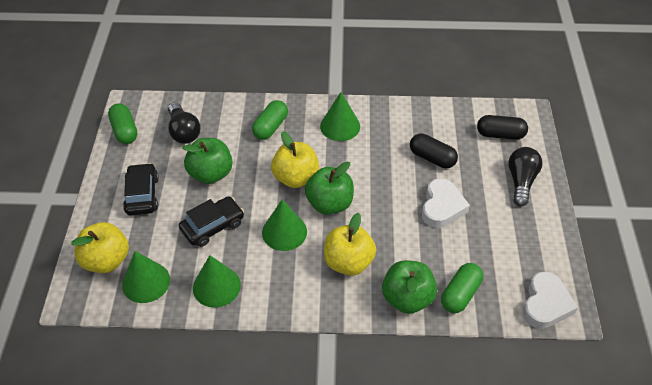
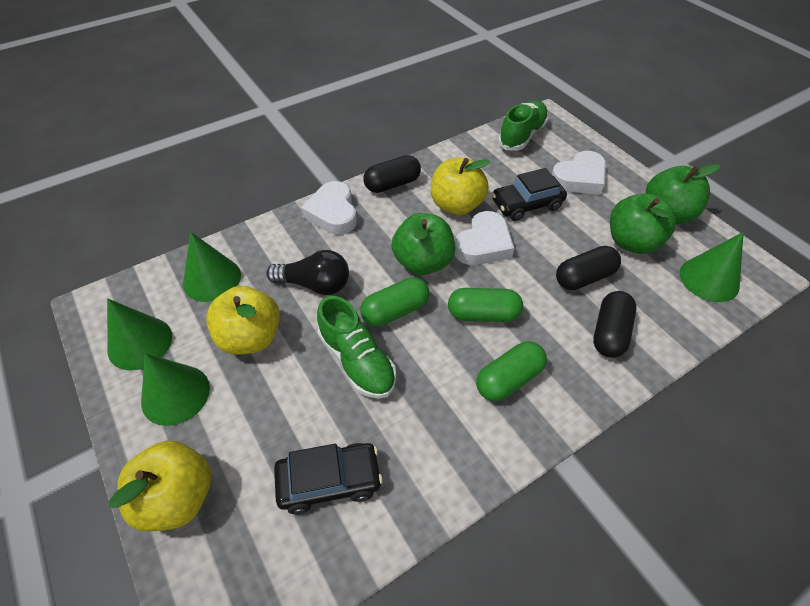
black capsule: [410,133,458,168] [477,115,528,140] = 2 -> [363,155,421,193] [556,246,621,290] [593,291,636,358] = 3
black light bulb: [168,102,201,144] [508,147,542,207] = 2 -> [266,250,349,295] = 1
green shoe: none = 0 -> [317,296,396,399] [498,100,549,151] = 2
white heart: [422,178,470,228] [523,272,578,329] = 2 -> [301,181,357,235] [454,211,514,265] [552,151,606,195] = 3

